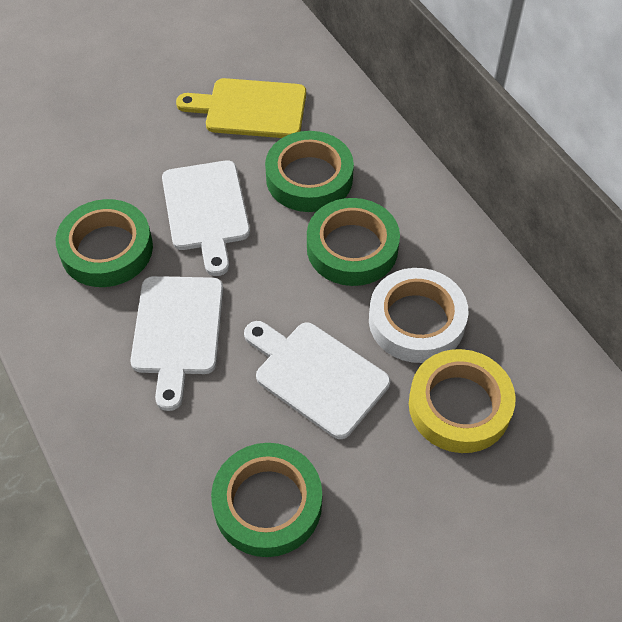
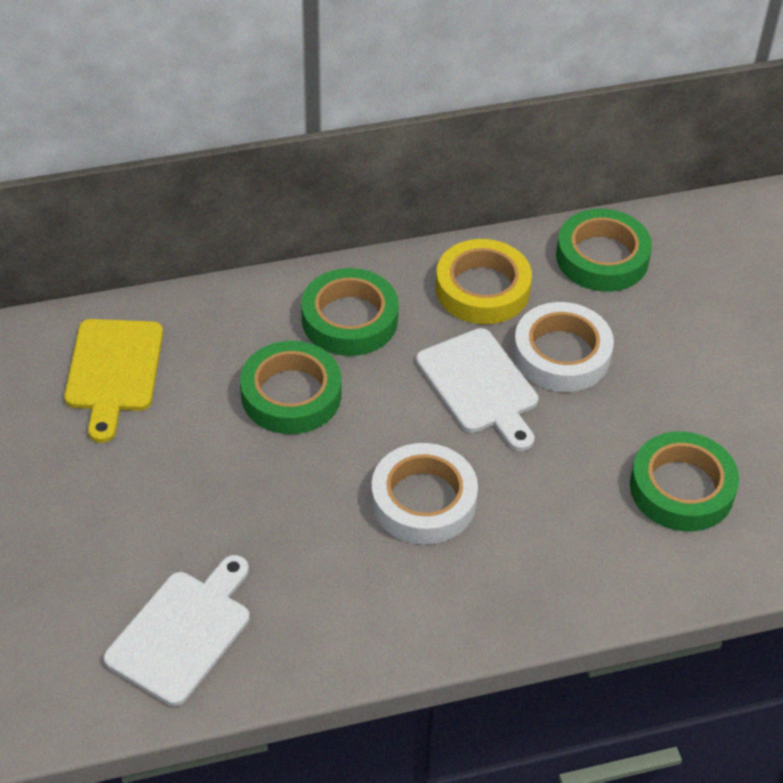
white cutting board: [131,276,223,411] [162,160,250,276] [244,321,390,439] = 3 -> [104,555,250,706] [416,328,538,451] = 2
white tape: [369,268,469,363] = 1 -> [371,443,478,544] [513,302,614,392] = 2

